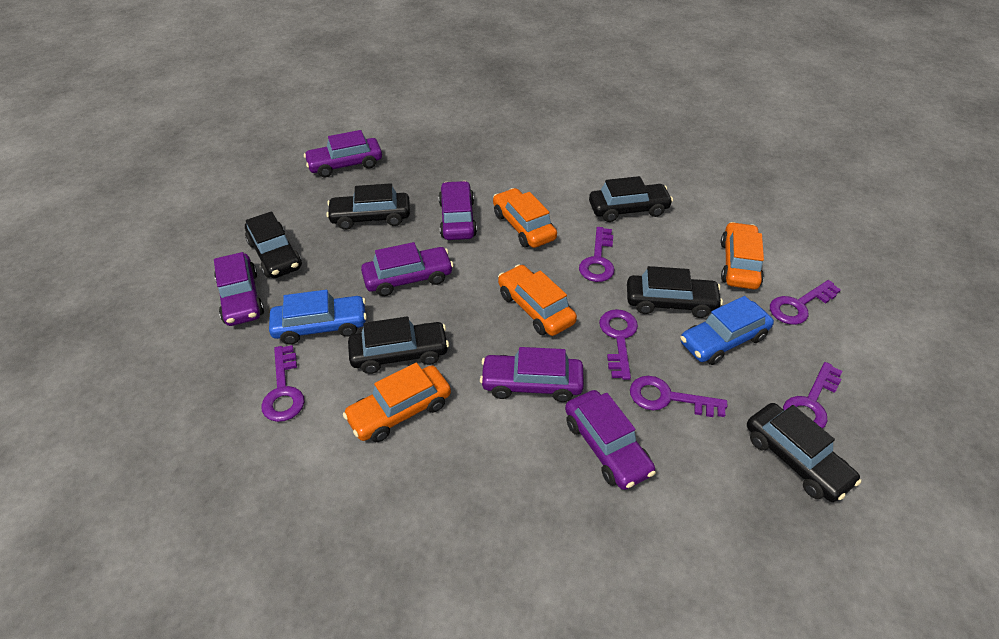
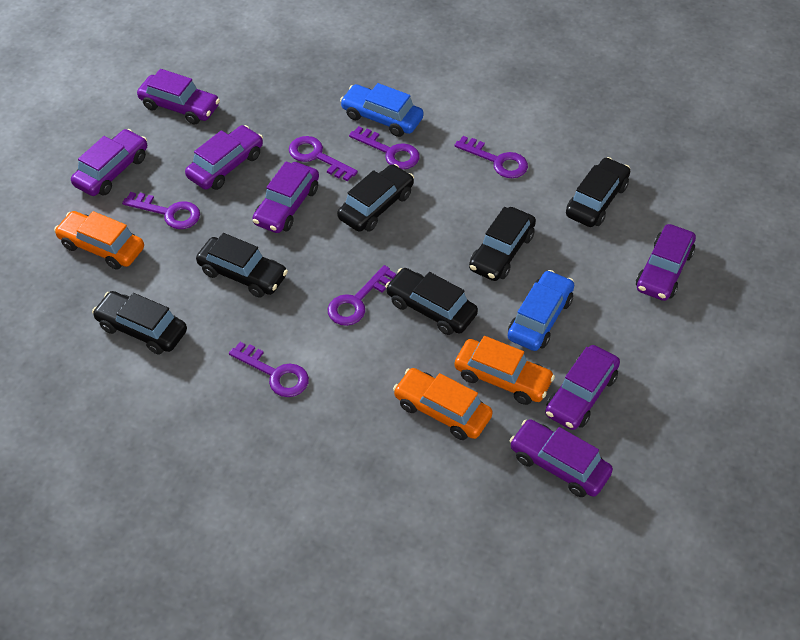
orange car: [343,363,451,442] [493,188,557,248] [498,264,577,336] [721,222,764,289] = 4 -> [54,211,144,270] [393,368,493,440] [454,336,555,405] = 3
purple car: [214,252,264,326] [304,130,382,177] [361,242,454,296] [439,181,477,240] [480,347,584,402] [565,390,656,490] = 6 -> [71,129,147,196] [137,69,220,125] [185,125,263,190] [252,161,319,233] [510,419,613,497] [545,345,620,430] [636,224,696,301] = 7

